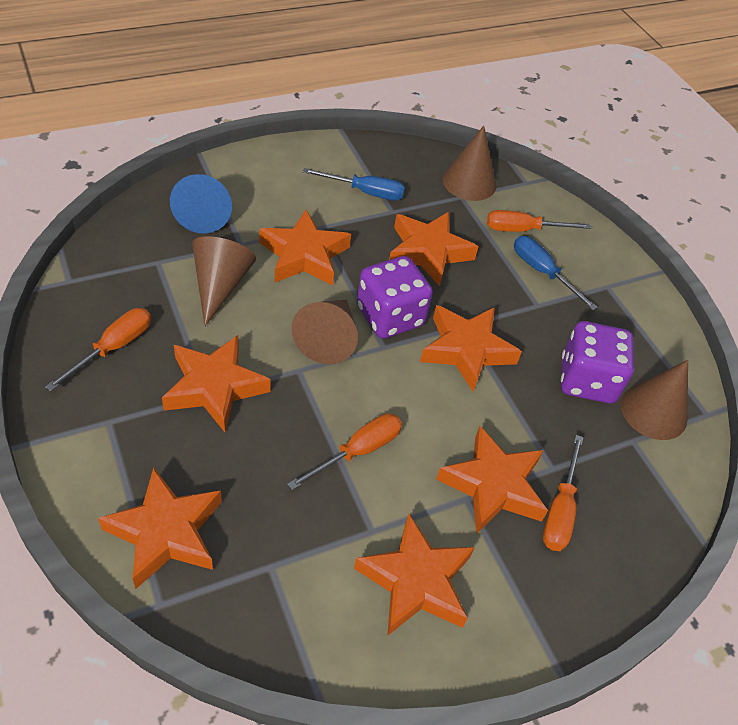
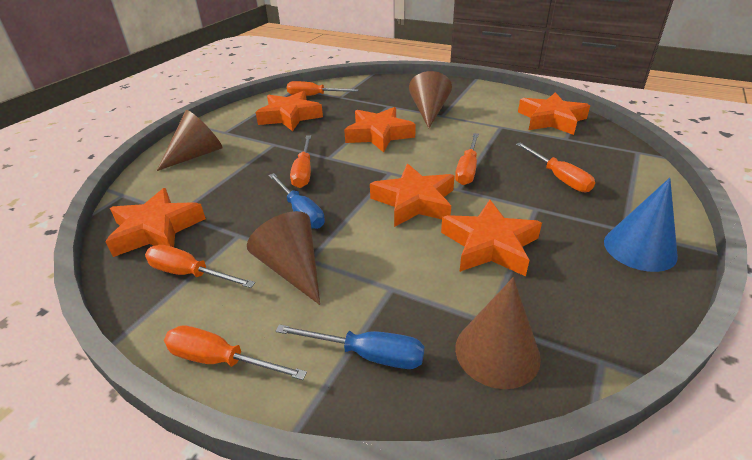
orange screwdriver: [45,308,151,392] [287,413,402,490] [487,210,591,232] [543,435,583,551] = 4 -> [145,245,255,288] [164,325,307,380] [287,81,359,96] [290,135,311,188] [455,133,479,185] [516,143,595,192] = 6
orange star: [98,467,222,589] [162,335,271,432] [259,210,351,285] [354,514,475,636] [389,212,478,286] [420,305,522,392] [436,426,548,534] = 7 -> [105,188,206,257] [256,91,323,131] [344,107,416,153] [370,164,455,227] [441,200,542,276] [518,92,590,135] = 6
purple dice: [357,256,433,339] [561,321,634,403] = 2 -> none = 0

